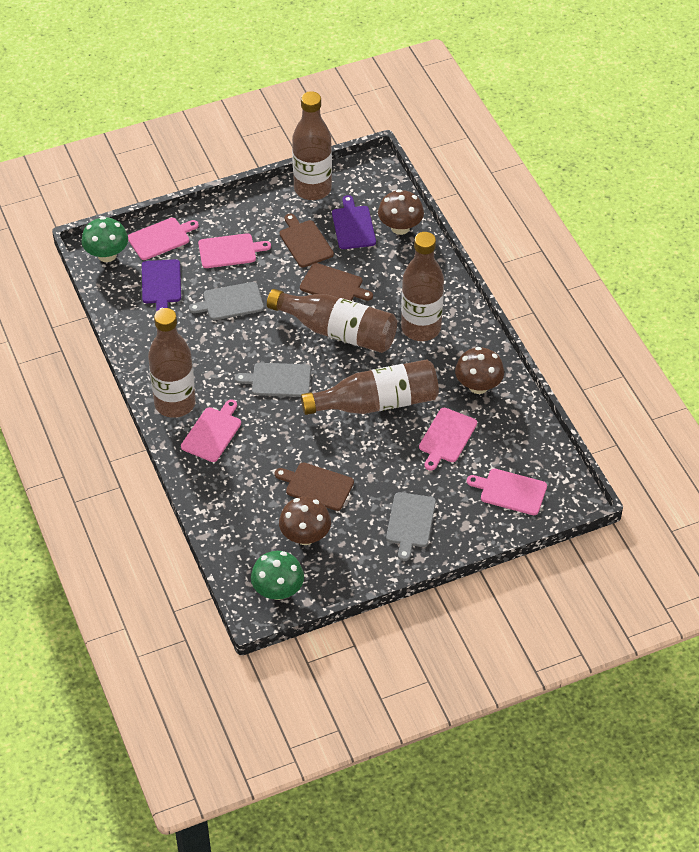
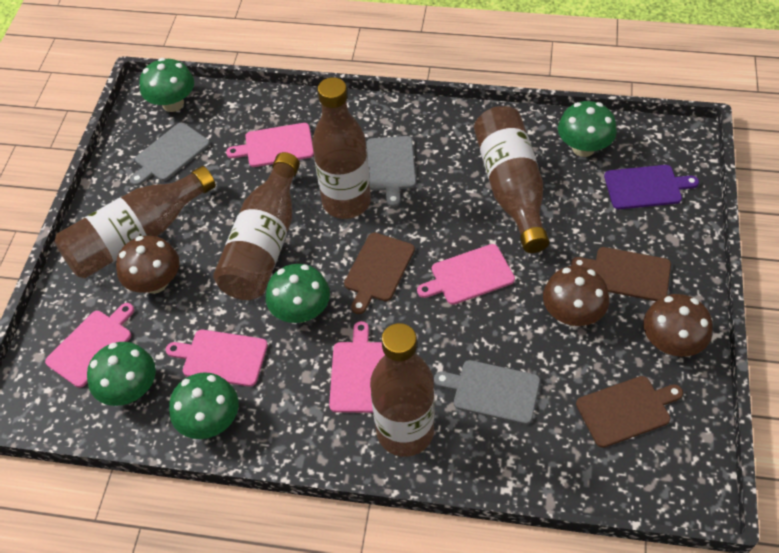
green mushroom: [81,217,128,262] [251,551,304,600] = 2 -> [87,342,156,406] [139,58,194,112] [169,372,239,439] [266,264,330,323] [558,101,617,157] = 5
purple cutting board: [142,259,181,312] [332,195,376,249] = 2 -> [604,165,699,209] = 1

